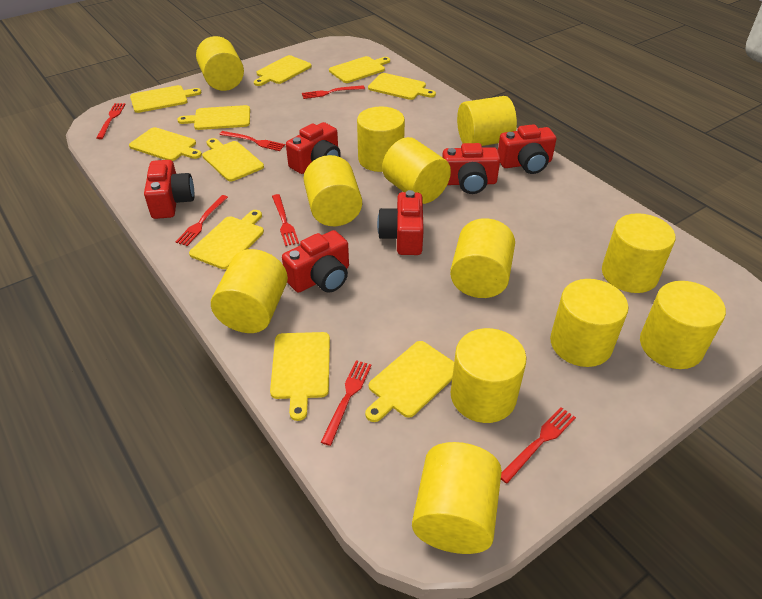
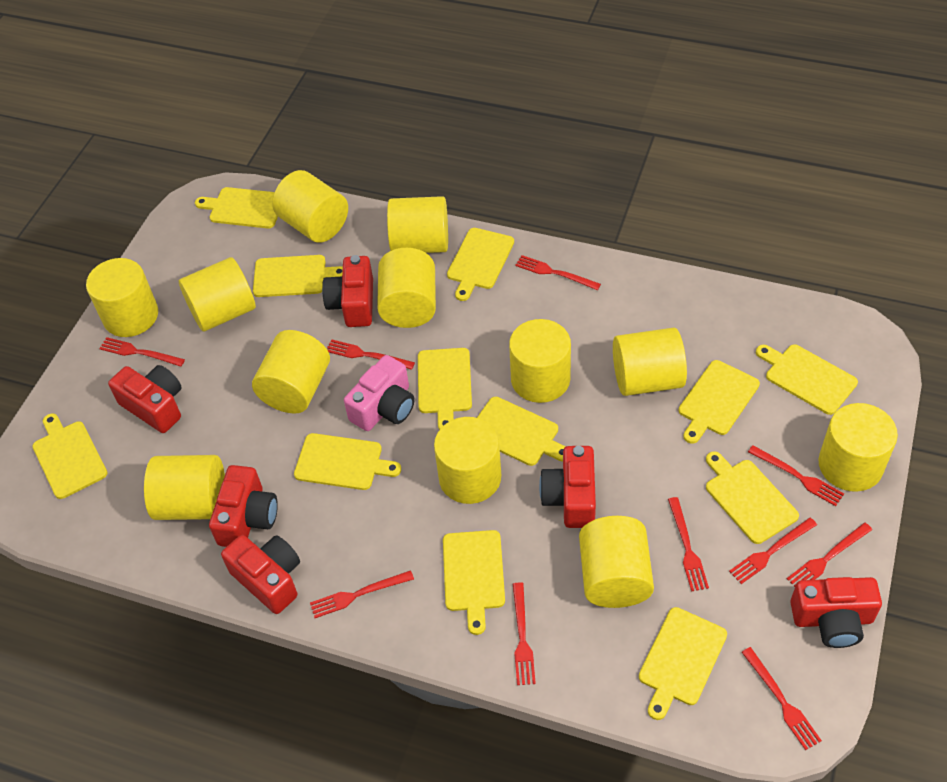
pink camera: none = 0 -> [344,355,415,431] = 1
red fork: [97,103,126,139] [176,195,228,246] [219,131,285,151] [272,194,299,246] [302,85,365,99] [321,360,372,446] [501,407,576,483] = 7 -> [99,337,185,367] [310,570,414,618] [327,339,415,370] [513,582,536,685] [515,255,601,290] [668,497,709,591] [729,517,817,584] [742,647,822,750] [748,445,844,506] [787,522,872,587] = 10
yellow cutting board: [129,127,202,161] [130,85,201,113] [177,105,250,130] [189,210,264,269] [202,138,264,181] [254,55,312,86] [270,332,330,421] [329,56,390,83] [365,341,454,422] [368,73,436,100] = 10 -> [32,414,108,499] [195,187,278,228] [253,255,343,297] [294,433,401,490] [418,348,472,430] [443,530,505,635] [447,228,514,301] [477,397,566,466] [639,607,727,720] [679,360,760,444] [706,451,799,544] [756,344,858,415] = 12

